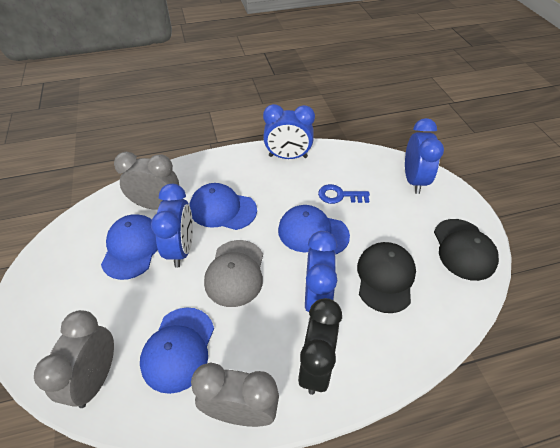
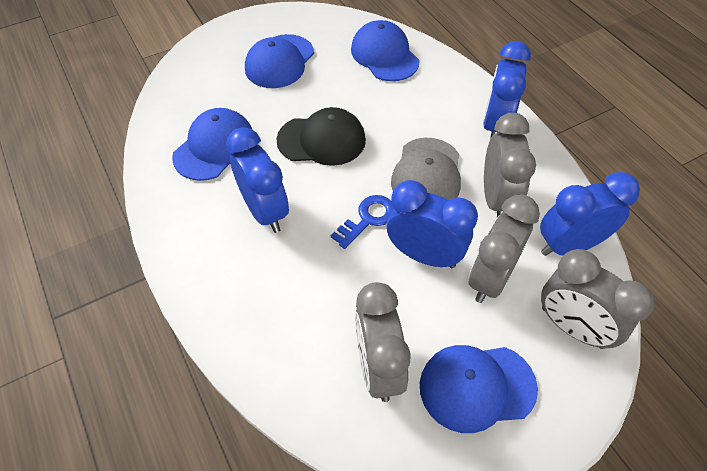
black cap: [357,242,416,313] [434,219,499,281] = 2 -> [277,107,366,166] = 1
black clock: [298,298,342,395] = 1 -> none = 0
grey clock: [34,310,114,408] [114,152,179,210] [191,362,279,427] = 3 -> [355,282,411,402] [468,195,540,303] [484,113,536,217] [541,249,654,349] = 4

